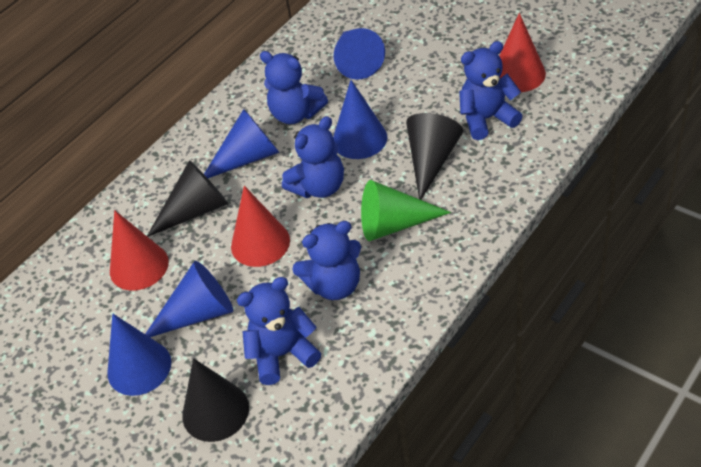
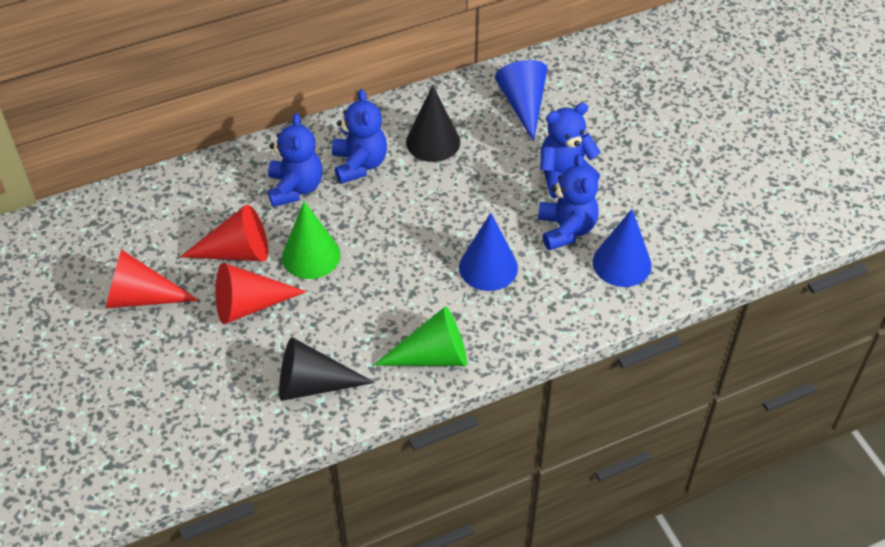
black cone: [147,160,228,237] [182,358,249,442] [406,113,463,200] = 3 -> [279,337,375,401] [406,85,460,162] = 2
blue cone: [107,314,171,396] [145,261,233,337] [204,109,280,178] [333,80,387,159] [334,28,385,80] = 5 -> [459,213,518,291] [495,60,547,142] [593,209,652,287] = 3
blue teddy bear: [237,277,321,385] [260,51,328,124] [282,116,344,198] [292,221,361,300] [459,41,522,140] = 5 -> [268,113,323,207] [332,89,387,184] [538,154,599,251] [540,103,601,191] = 4
green cone: [361,180,451,241] = 1 -> [282,201,341,279] [373,306,467,366] = 2

